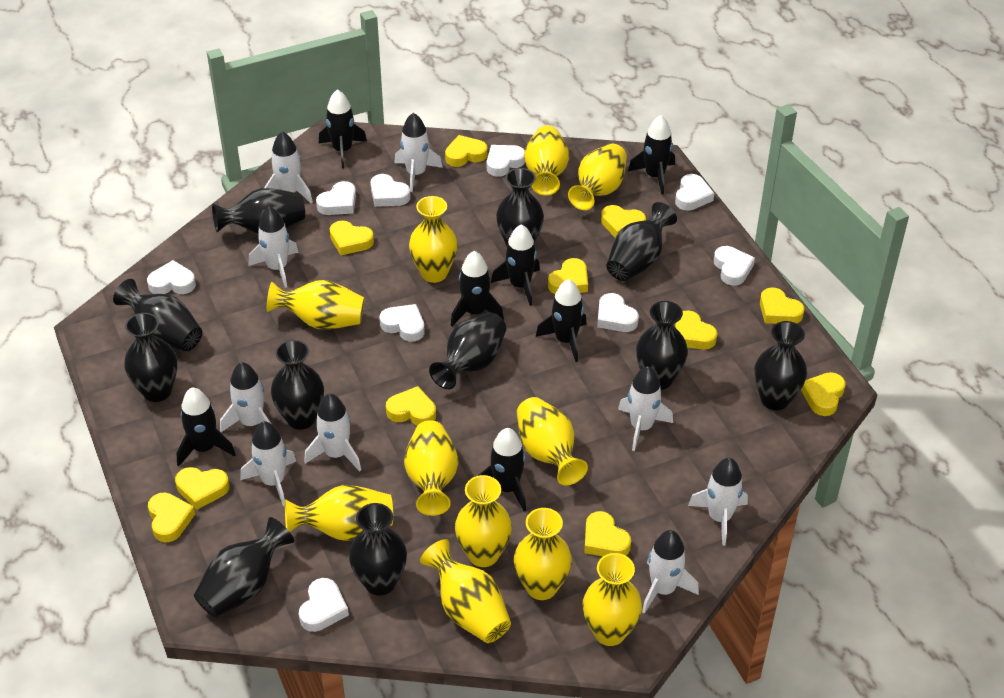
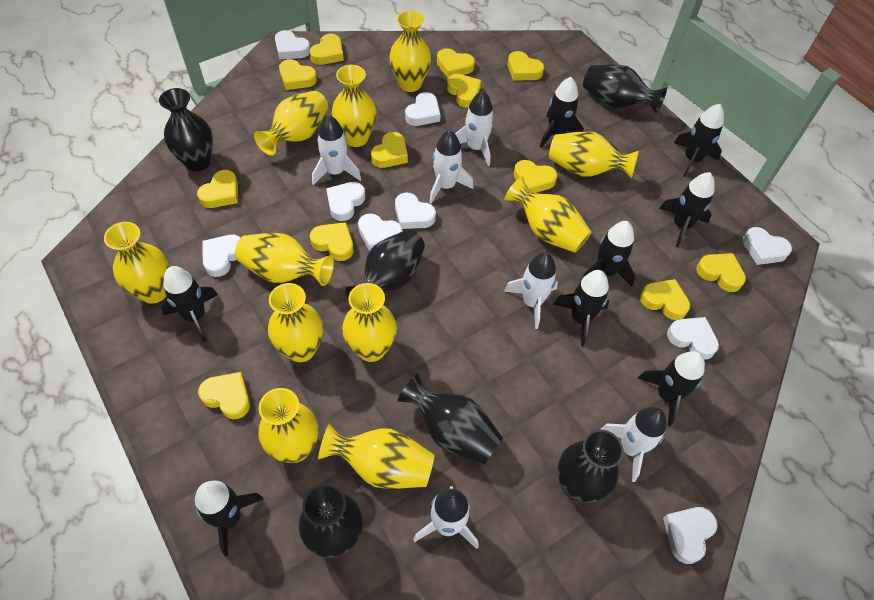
black rocket: [176,387,236,467] [319,89,367,168] [451,251,504,326] [478,428,526,511] [491,224,540,306] [536,279,587,362] [628,115,675,194] = 7 -> [161,266,218,342] [195,481,263,557] [540,77,584,148] [553,270,609,346] [580,221,635,287] [637,351,705,427] [659,172,715,247] [674,104,724,177] = 8
black vase: [113,279,202,351] [124,313,178,402] [194,517,294,617] [212,188,305,233] [271,340,324,430] [349,503,407,596] [429,312,506,389] [496,168,544,246] [607,202,677,281] [636,301,688,390] [754,321,807,410] = 11 -> [159,88,213,172] [299,484,363,558] [345,230,425,298] [397,373,503,464] [557,429,624,503] [583,65,667,113] = 6
white rocket: [220,362,270,432] [240,421,296,506] [248,207,299,288] [264,132,313,204] [304,393,361,472] [394,113,443,192] [618,366,673,451] [642,530,699,614] [688,458,748,546] = 9 -> [312,115,361,185] [413,486,479,549] [429,130,473,204] [455,91,494,166] [504,252,558,329] [601,407,667,482] = 6
yellow heart: [148,492,195,542] [175,467,229,510] [330,221,374,255] [386,386,436,426] [445,135,488,167] [548,258,588,294] [584,511,631,556] [601,205,646,237] [675,311,717,349] [760,287,804,324] [801,372,846,416] = 11 -> [197,170,238,208] [198,372,250,419] [279,59,317,90] [310,34,344,65] [310,222,353,261] [371,132,408,168] [437,48,475,78] [447,74,481,108] [508,51,544,81] [514,160,557,193] [640,279,690,320] [696,253,746,292] = 12

